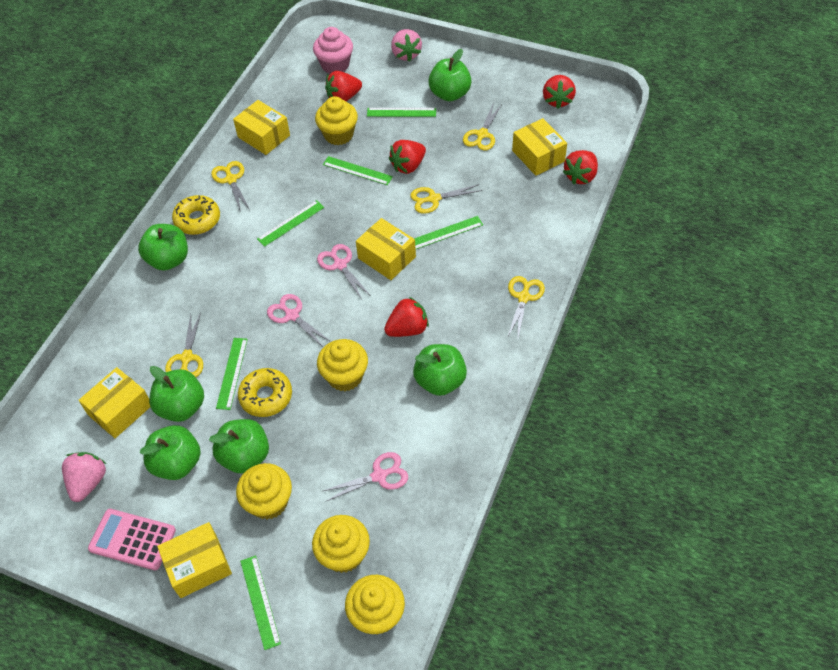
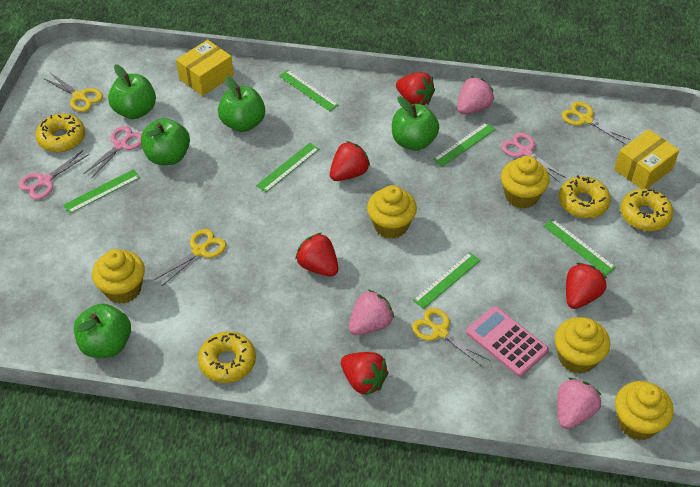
green apple: [138,224,188,271] [140,425,201,480] [149,366,204,422] [209,419,269,474] [413,344,467,396] [428,49,471,101] = 6 -> [74,304,131,358] [108,64,156,119] [141,118,190,165] [218,76,265,132] [392,96,439,151] = 5
pink cupcake: [313,27,353,74] = 1 -> none = 0
pink strawberry: [62,452,106,502] [391,29,422,62] = 2 -> [349,290,394,335] [457,77,494,114] [557,378,601,429] = 3
yellow box: [78,367,150,438] [157,522,232,598] [233,100,290,155] [356,218,416,280] [512,118,567,176] = 5 -> [176,40,234,96] [614,129,680,189] = 2
yellow donut: [172,195,220,235] [238,368,292,417] = 2 -> [36,114,85,152] [198,331,256,383] [559,175,611,218] [620,188,673,231] = 4
yellow scissors: [165,313,203,377] [211,161,250,212] [410,184,482,214] [463,103,502,150] [507,276,545,338] = 5 -> [43,73,103,112] [154,229,226,286] [412,308,491,368] [562,102,631,145] = 4

